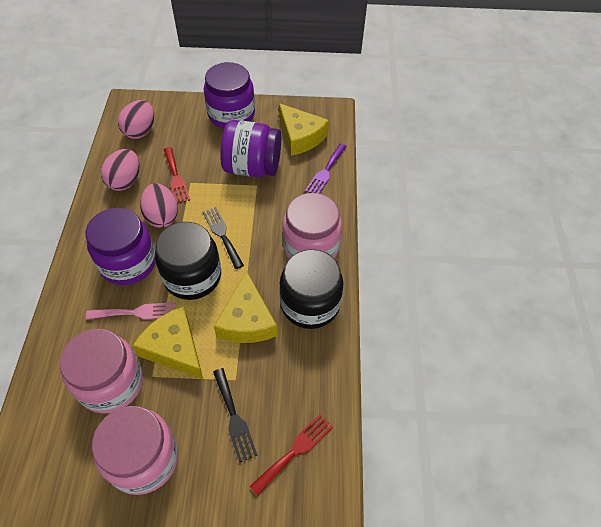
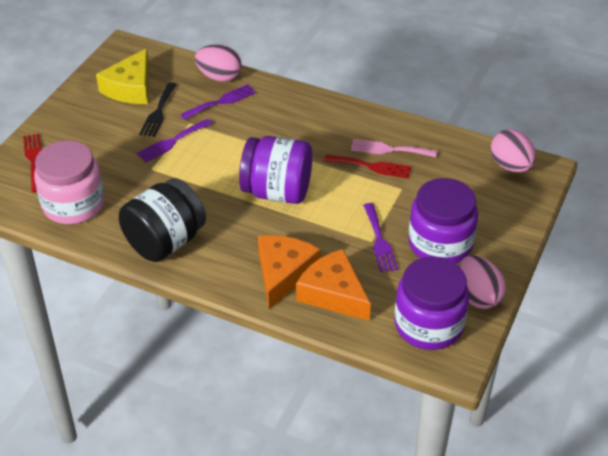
black fork: [202,207,244,269] [213,368,258,463] = 2 -> [139,82,177,137] = 1
black jar: [155,222,221,300] [279,249,343,329] = 2 -> [119,178,206,262] = 1
orange cheese: none = 0 -> [258,235,321,309] [296,249,371,321] = 2
pink jar: [60,329,143,414] [92,406,178,495] [282,193,342,259] = 3 -> [34,140,104,224] = 1
purple fork: [305,143,347,193] = 1 -> [136,119,213,162] [180,84,256,120] [363,203,398,272] = 3
yellow cheese: [133,306,204,380] [214,271,277,343] [279,103,329,156] = 3 -> [96,48,149,104] = 1

